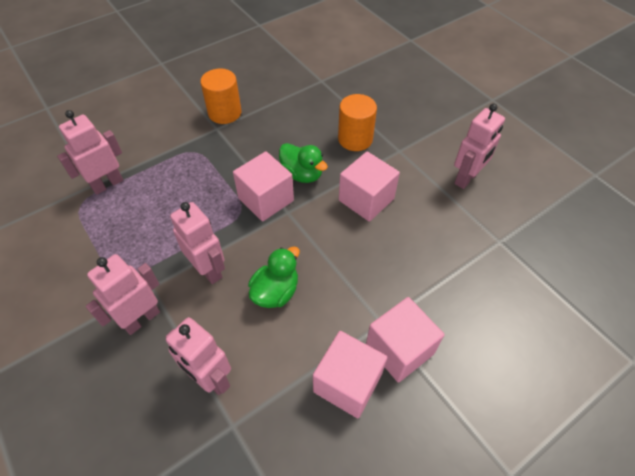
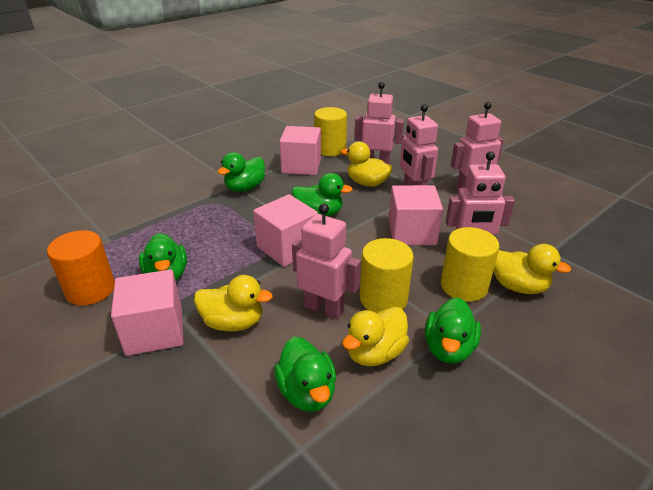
green duck: [248,247,300,308] [279,143,328,183] = 2 -> [139,233,187,281] [217,152,265,192] [274,337,336,412] [292,173,353,216] [425,298,481,364] = 5
orange cylinder: [200,69,241,124] [338,94,377,151] = 2 -> [47,230,115,305] = 1
yellow cylinder: none = 0 -> [314,107,347,156] [360,238,413,313] [441,227,499,302] = 3
yellow duck: none = 0 -> [194,275,273,332] [341,142,393,187] [342,307,409,367] [493,244,571,294] = 4

